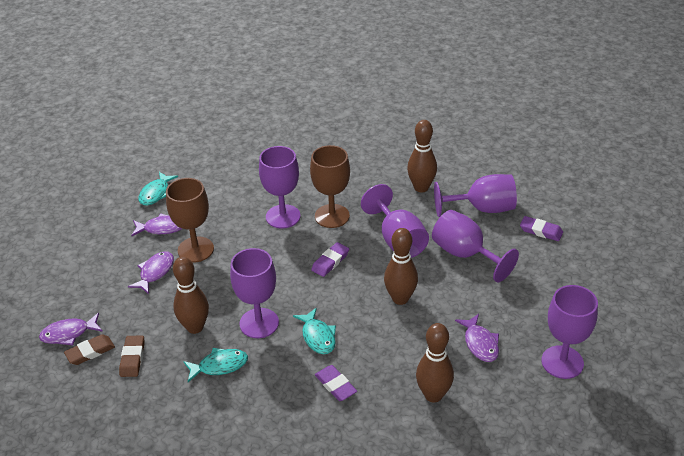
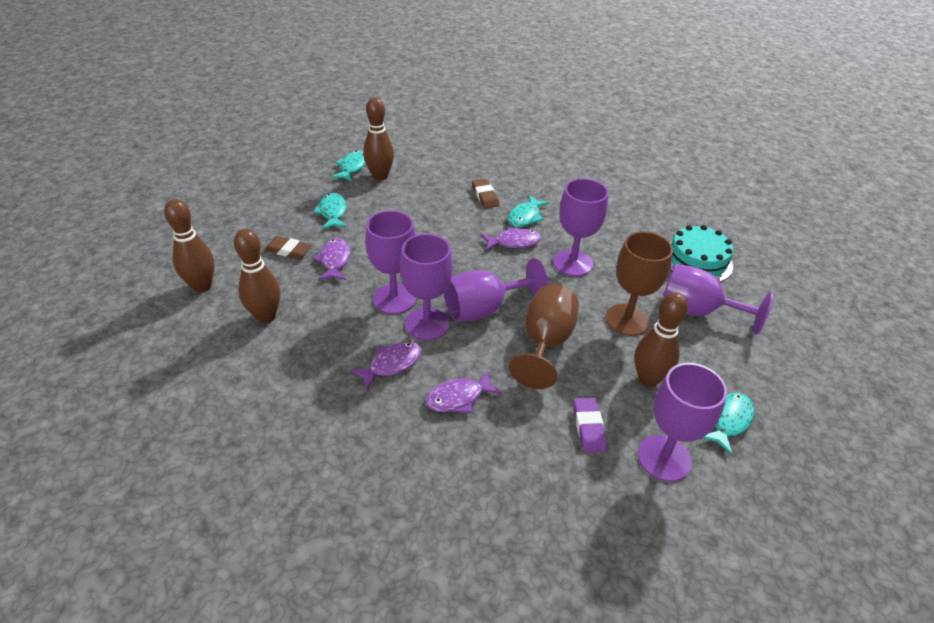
purple eraser: [311,242,349,277] [315,365,357,401] [520,216,563,241] = 3 -> [573,398,607,453] = 1
turquoise cake: none = 0 -> [670,225,733,282] = 1
turquoise fish: [138,172,178,205] [183,348,248,382] [293,308,336,354] = 3 -> [313,193,347,229] [331,151,366,182] [508,195,550,227] [703,393,755,455] = 4

